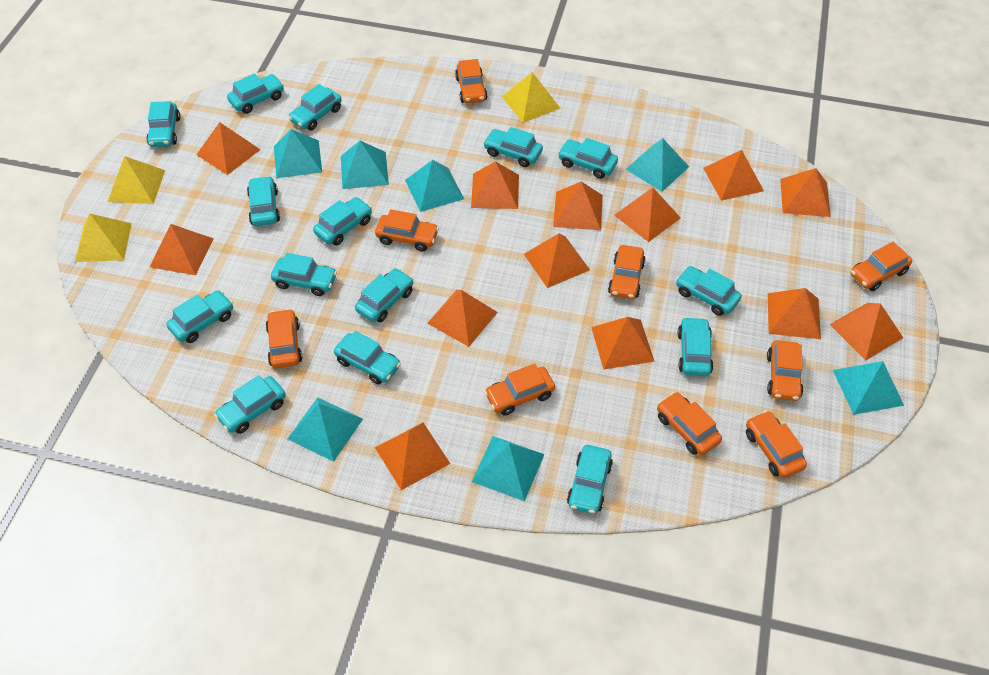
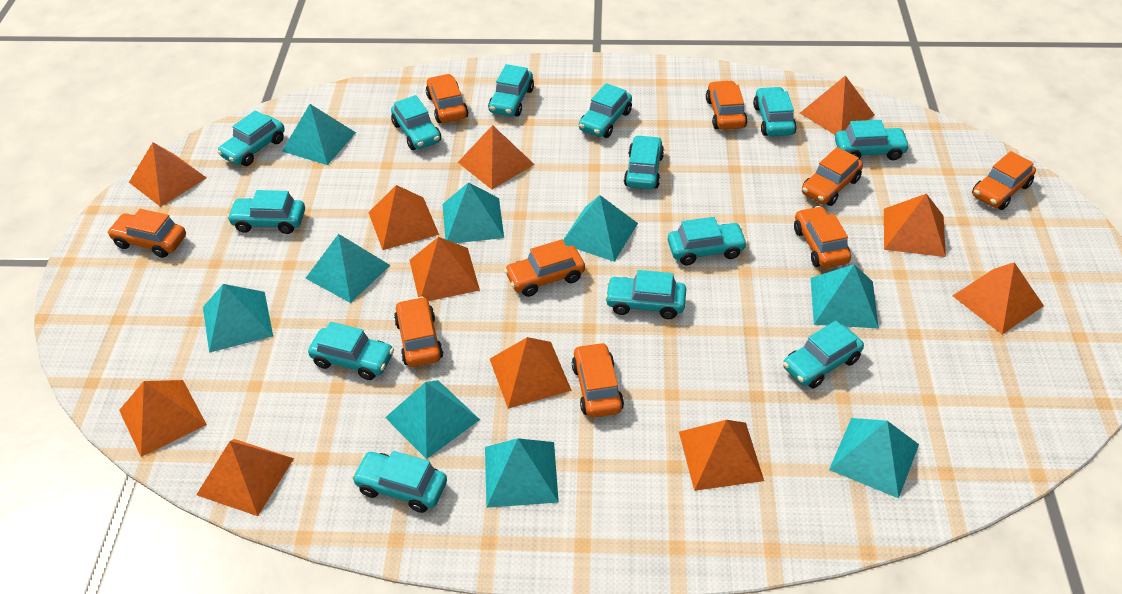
orange pyramid: [150,224,214,275] [196,122,260,175] [375,423,450,490] [427,290,498,347] [471,161,519,209] [524,233,590,288] [553,182,603,230] [591,317,655,369] [614,187,681,242] [703,150,764,201] [768,288,821,339] [780,168,831,217] [829,303,903,361] = 13 -> [119,380,207,457] [129,142,207,207] [196,439,294,516] [368,185,439,250] [409,237,480,301] [458,125,535,190] [490,337,572,409] [679,420,764,491] [800,75,875,135] [884,193,946,257] [953,262,1044,334] = 11
turquoise car: [146,101,180,147] [167,290,233,343] [214,375,286,434] [227,74,284,114] [247,176,280,226] [271,253,337,296] [288,84,342,130] [313,197,372,246] [334,331,401,385] [355,268,413,322] [483,127,543,167] [558,138,618,179] [567,445,613,514] [676,266,742,316] [677,317,713,376] = 15 -> [217,110,285,166] [227,190,305,234] [308,322,394,380] [352,451,447,513] [391,95,441,150] [488,64,534,116] [579,83,632,138] [605,270,686,319] [624,135,664,189] [668,217,748,265] [753,86,797,137] [783,321,864,389] [835,120,910,160] = 13
turquoise pyramid: [274,129,322,178] [288,397,363,462] [341,141,389,189] [405,160,464,212] [472,436,545,501] [625,138,689,191] [833,361,904,415] = 7 -> [203,284,273,353] [282,104,356,165] [305,234,390,303] [385,380,480,459] [442,182,504,243] [485,438,559,508] [563,195,638,262] [810,264,879,329] [829,418,919,498] = 9
yellow pyramid: [75,213,132,262] [108,156,165,204] [502,72,561,123] = 3 -> none = 0

